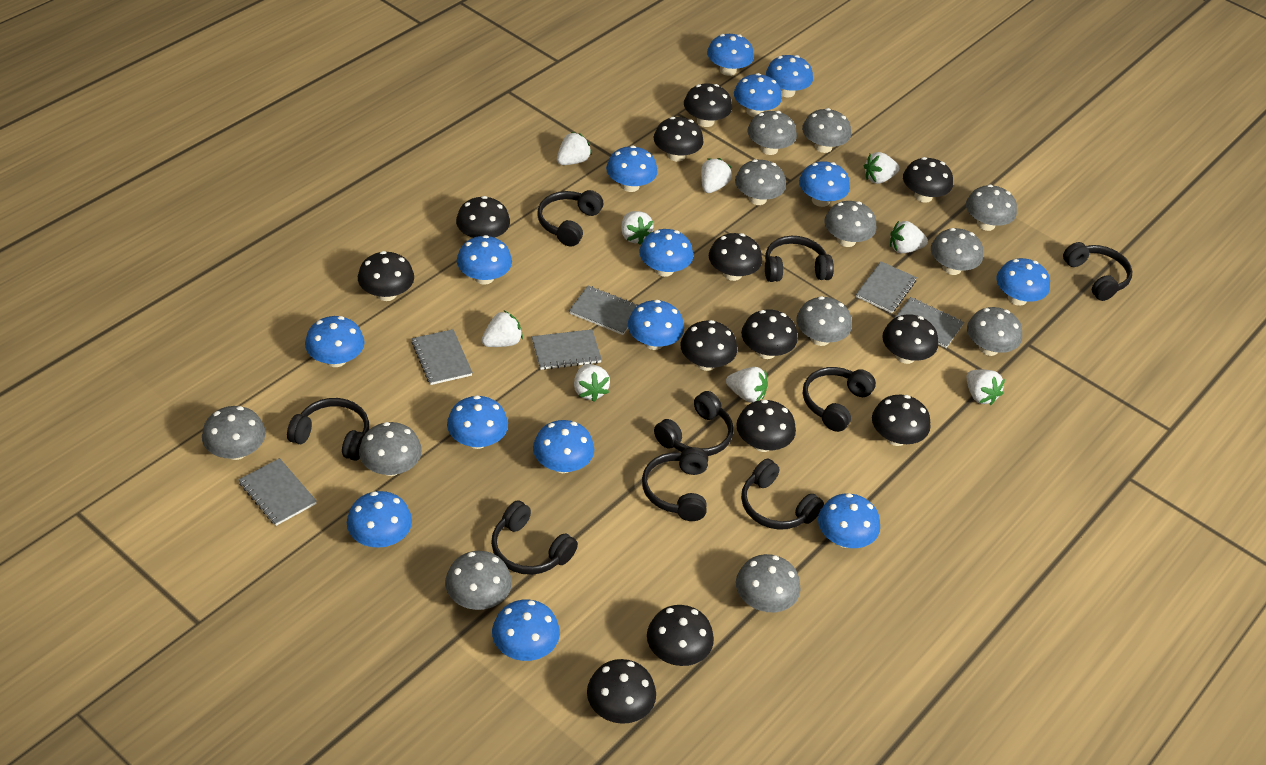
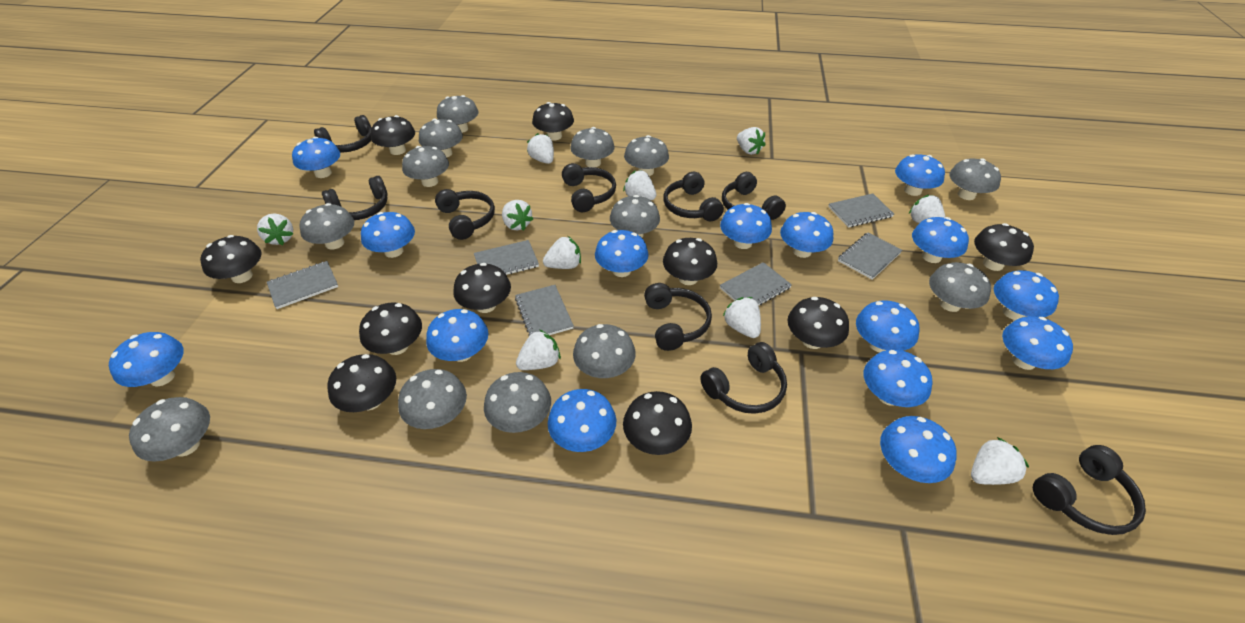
black mushroom: [358,251,414,301] [456,196,510,238] [587,659,656,724] [647,605,714,666] [653,117,704,162] [680,320,737,371] [684,83,732,127] [709,233,762,281] [736,400,796,452] [741,309,798,359] [872,395,931,446] [882,314,938,364] [903,157,953,203] = 13 -> [200,235,262,283] [327,354,396,412] [359,303,422,355] [371,115,415,155] [453,263,511,313] [532,102,574,141] [623,391,692,455] [663,238,717,285] [788,297,849,349] [974,223,1034,271] = 10
grey mushroom: [202,406,266,460] [359,422,422,476] [445,551,512,610] [735,159,786,205] [736,554,801,612] [748,111,797,155] [796,296,852,346] [802,108,851,153] [824,201,876,247] [931,228,983,275] [966,184,1017,231] [967,307,1022,356] = 12 -> [129,397,210,462] [300,203,354,249] [398,369,467,429] [402,146,449,187] [419,119,463,157] [437,95,478,133] [484,372,551,433] [570,127,615,167] [573,324,636,378] [610,195,660,238] [624,135,669,176] [929,262,991,312] [949,158,1001,200] = 13
white strawberry: [481,311,523,347] [557,132,592,165] [574,364,610,402] [621,211,654,245] [701,158,732,193] [726,367,768,403] [864,152,899,184] [890,221,928,253] [966,369,1005,405] = 9 -> [257,213,293,245] [502,200,533,231] [516,330,561,370] [527,133,554,164] [543,236,581,269] [623,170,656,200] [723,297,761,338] [737,127,766,155] [909,195,945,224] [971,437,1029,485] = 10

